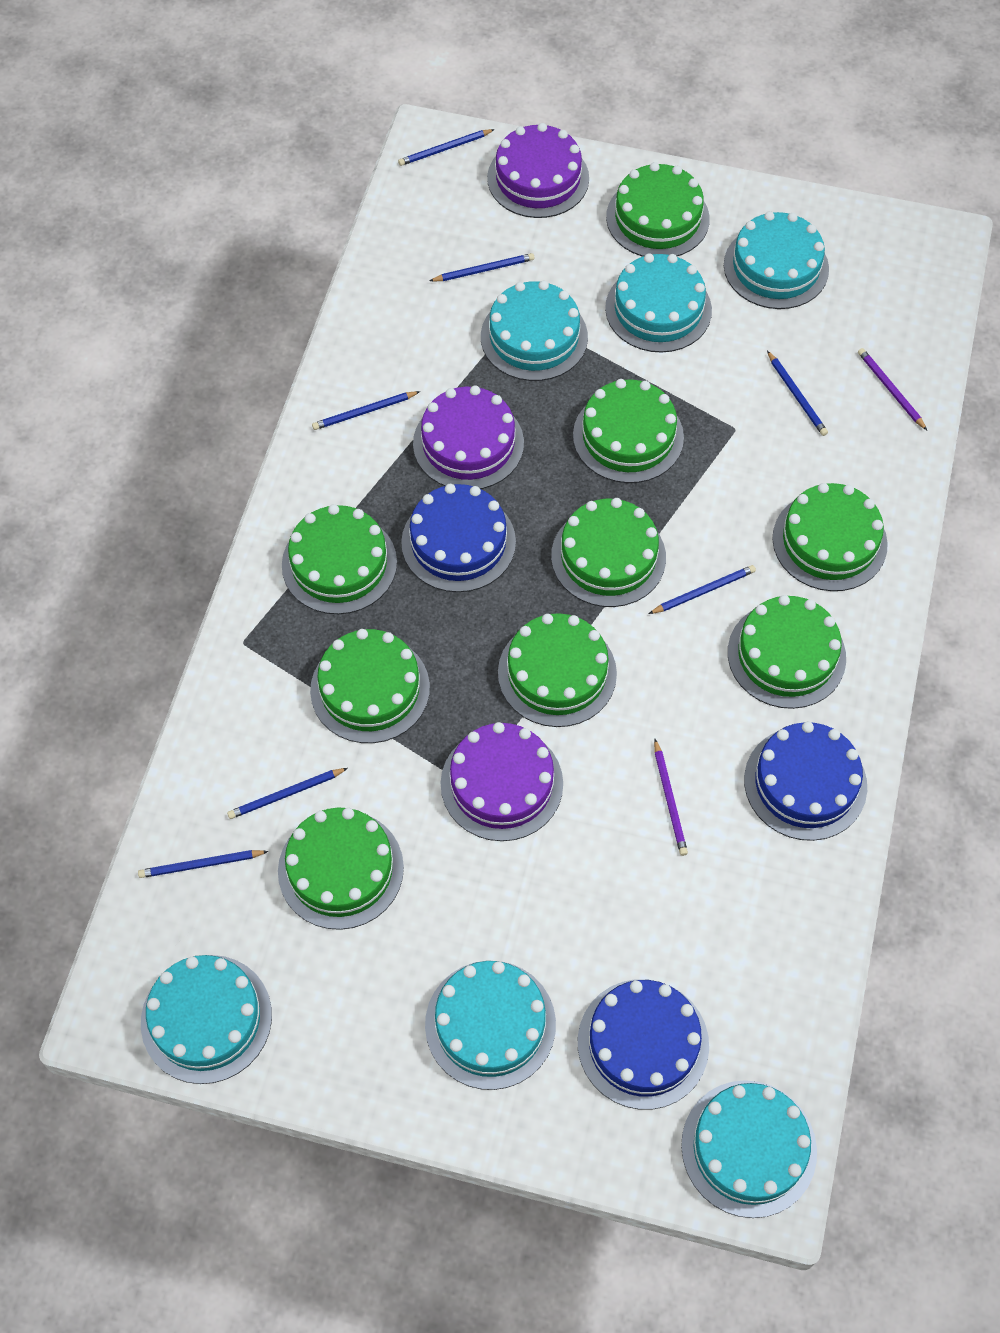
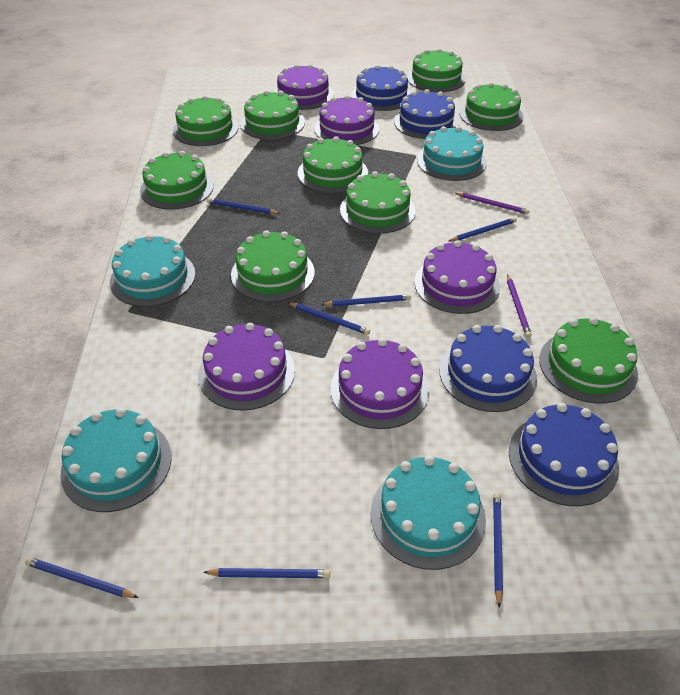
blue cake: [401,484,516,592] [578,979,709,1110] [744,722,867,841] = 3 -> [351,65,411,111] [394,89,458,139] [439,325,537,412] [509,403,619,506] = 4
purple cake: [413,386,524,489] [441,722,563,841] [487,123,589,218] = 3 -> [198,322,295,411] [274,64,334,110] [314,95,379,145] [331,338,429,429] [414,240,500,314] = 5
turquoise cake: [141,955,272,1084] [425,961,556,1090] [481,281,588,381] [605,253,712,353] [681,1080,817,1218] [724,211,829,309] = 6 -> [60,408,172,512] [110,234,195,307] [371,455,486,570] [417,126,487,181] = 4

